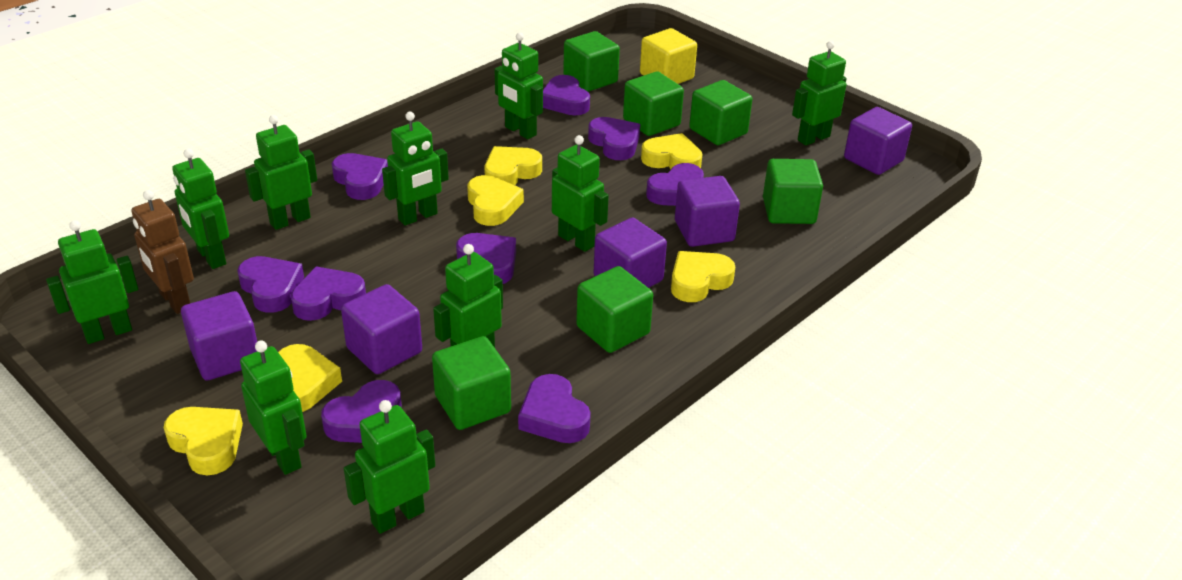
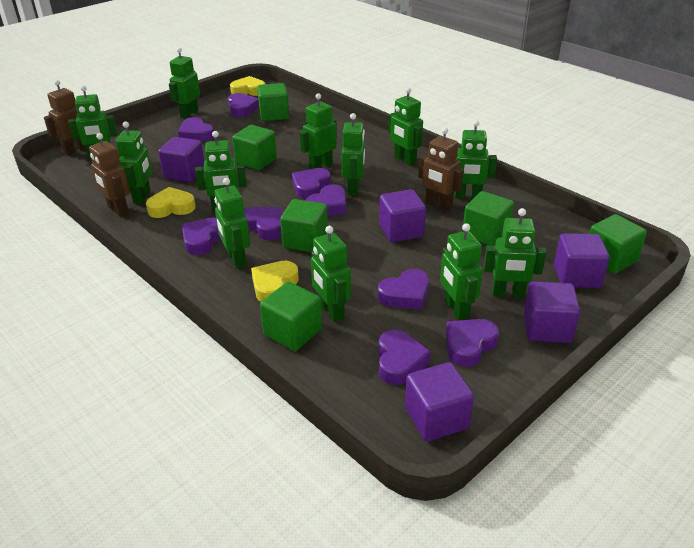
brown robot: [131,190,194,314] = 1 -> [44,80,85,156] [89,133,130,217] [418,127,464,211] = 3
green robot: [46,220,138,344] [172,149,229,269] [240,340,307,475] [245,115,317,230] [344,400,435,534] [382,112,449,226] [433,244,503,348] [494,33,543,139] [552,135,609,252] [792,41,846,146] = 10 -> [68,85,117,160] [116,121,152,204] [169,48,200,119] [195,131,247,212] [214,178,250,269] [300,93,337,169] [311,226,351,323] [341,113,365,195] [389,87,423,165] [440,223,483,320] [455,120,497,199] [484,208,547,298] = 12
yellow cube: [640,28,697,84] = 1 -> none = 0
yellow heart: [164,407,243,475] [278,344,342,412] [467,175,524,226] [484,146,542,185] [641,133,703,169] [671,251,735,302] = 6 -> [146,187,196,218] [230,76,265,96] [251,261,299,302] = 3

